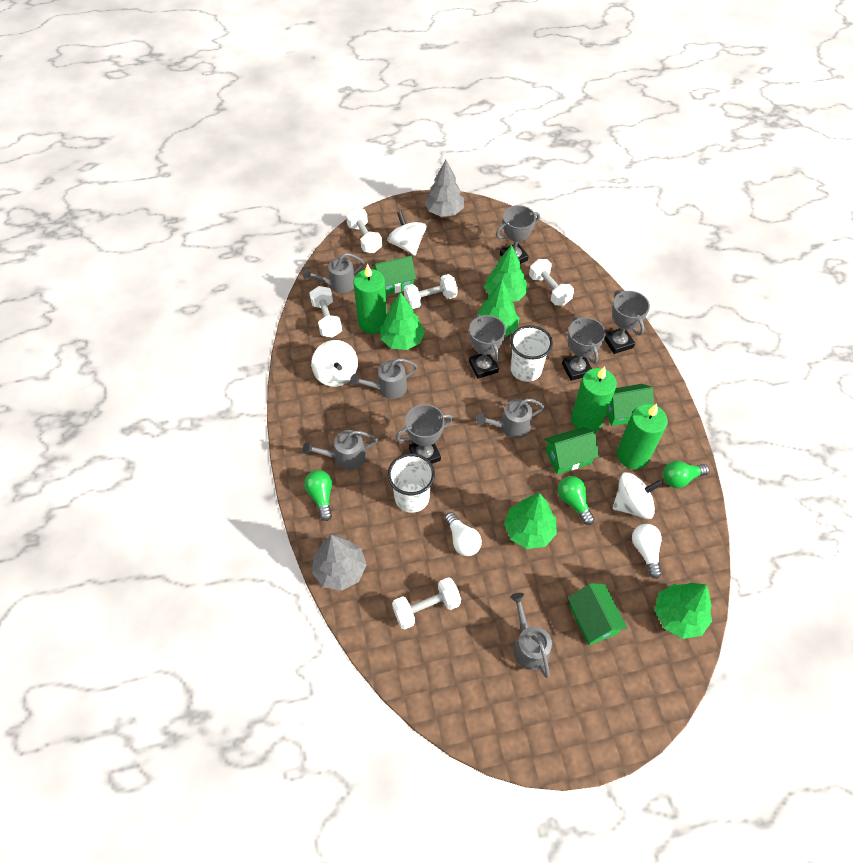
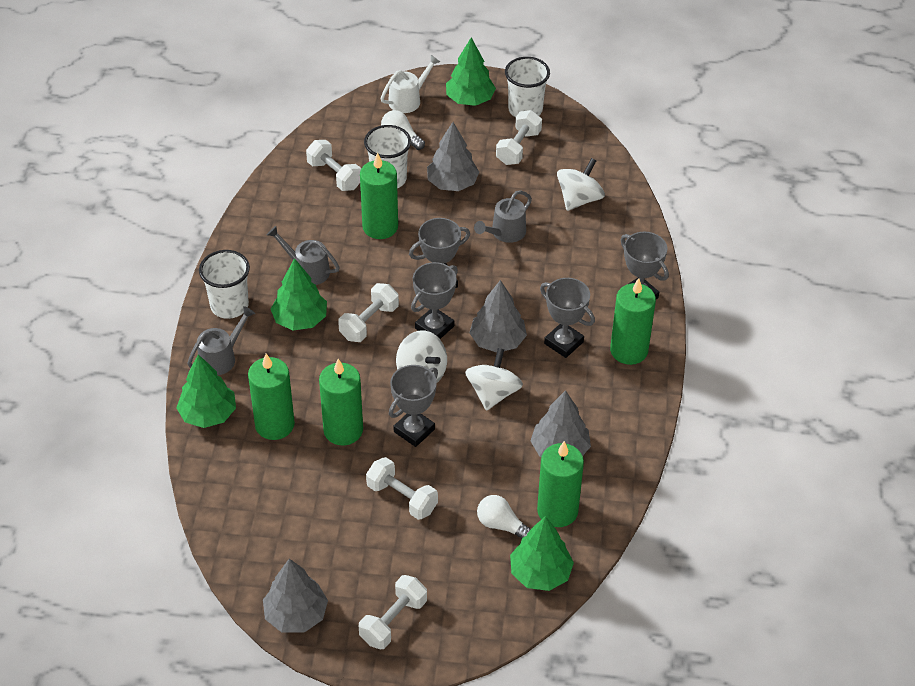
green candle: [353,264,387,334] [571,366,617,432] [617,404,668,469] = 3 -> [248,354,295,440] [319,359,363,446] [360,152,398,239] [537,441,584,527] [610,278,656,365] = 5
green house: [372,256,416,295] [545,427,599,474] [568,583,627,645] [607,384,654,426] = 4 -> none = 0
green light bulb: [304,470,332,521] [558,476,595,525] [663,461,710,488] = 3 -> none = 0
green tree: [380,292,425,350] [476,280,520,337] [484,245,528,302] [504,493,557,549] [655,583,712,639] = 5 -> [176,354,236,428] [271,258,327,330] [446,37,496,106] [510,516,574,591] = 4
grey tree: [312,535,367,591] [424,160,464,217] = 2 -> [263,559,328,633] [427,122,479,191] [469,280,527,353] [531,390,591,457] = 4
grey watering can: [303,253,365,293] [303,430,378,470] [350,358,418,399] [476,398,544,439] [510,593,552,678] = 5 -> [187,306,255,375] [267,226,340,285] [474,190,532,243] = 3
white cup: [388,453,435,513] [510,325,553,382] = 2 -> [199,250,250,319] [364,125,411,188] [505,57,550,117] = 3
white watering can: none = 0 -> [381,55,440,113] = 1

